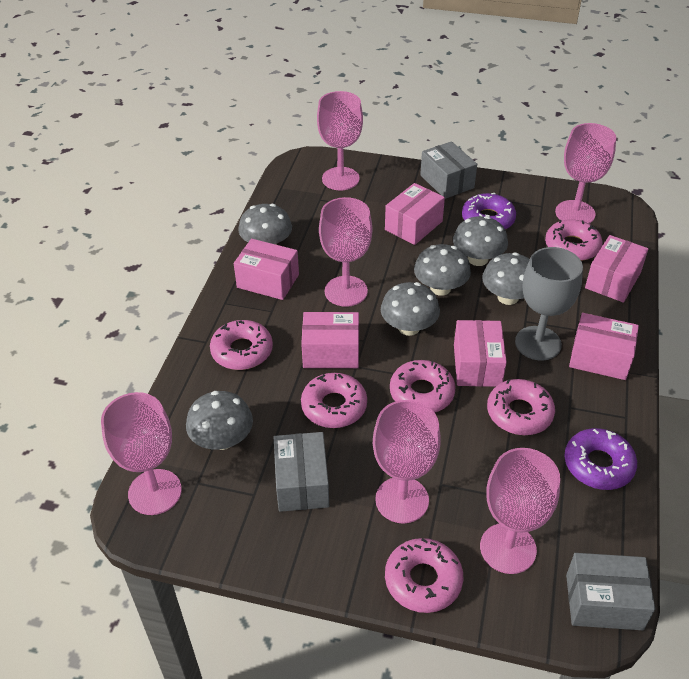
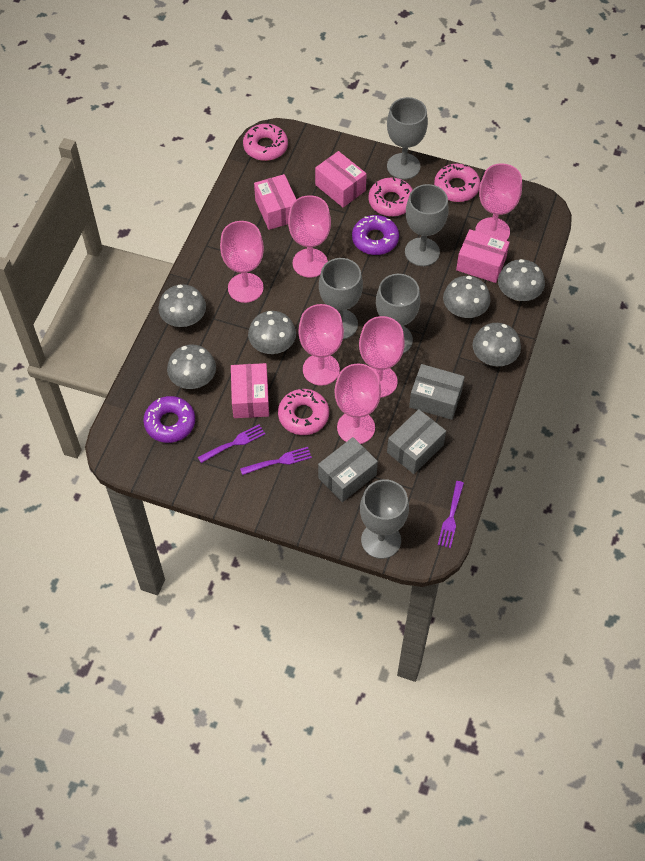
grey goblet: [515,247,583,361] = 1 -> [319,258,363,339] [360,479,409,559] [376,274,420,354] [387,97,428,180] [405,184,448,266] = 5
pink box: [234,239,299,300] [301,312,359,368] [385,183,445,245] [454,320,507,387] [569,313,639,380] [585,235,648,303] = 6 -> [231,363,269,418] [254,174,296,230] [315,151,367,207] [456,229,510,283] = 4
pink donut: [210,320,273,370] [301,373,367,428] [385,538,463,613] [390,360,456,413] [487,379,555,435] [545,219,602,261] = 6 -> [243,124,288,161] [278,389,329,435] [368,178,413,217] [434,164,481,202] = 4
purple fork: none = 0 -> [198,424,265,463] [240,447,312,475] [438,481,464,548] = 3

